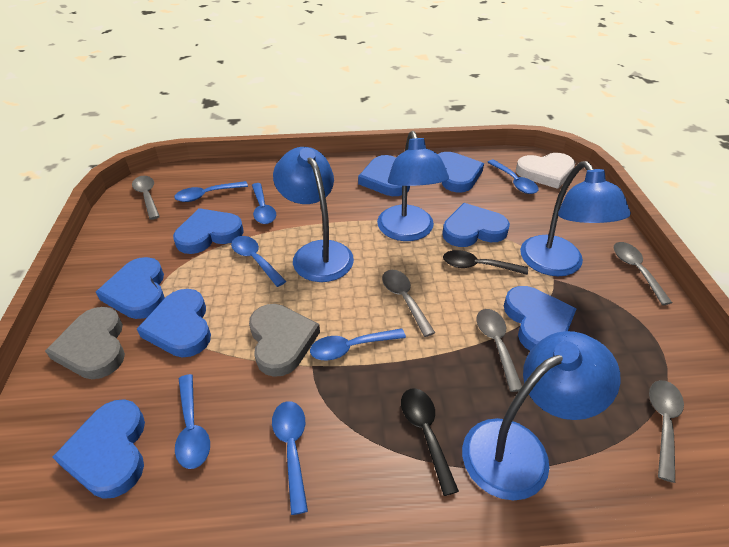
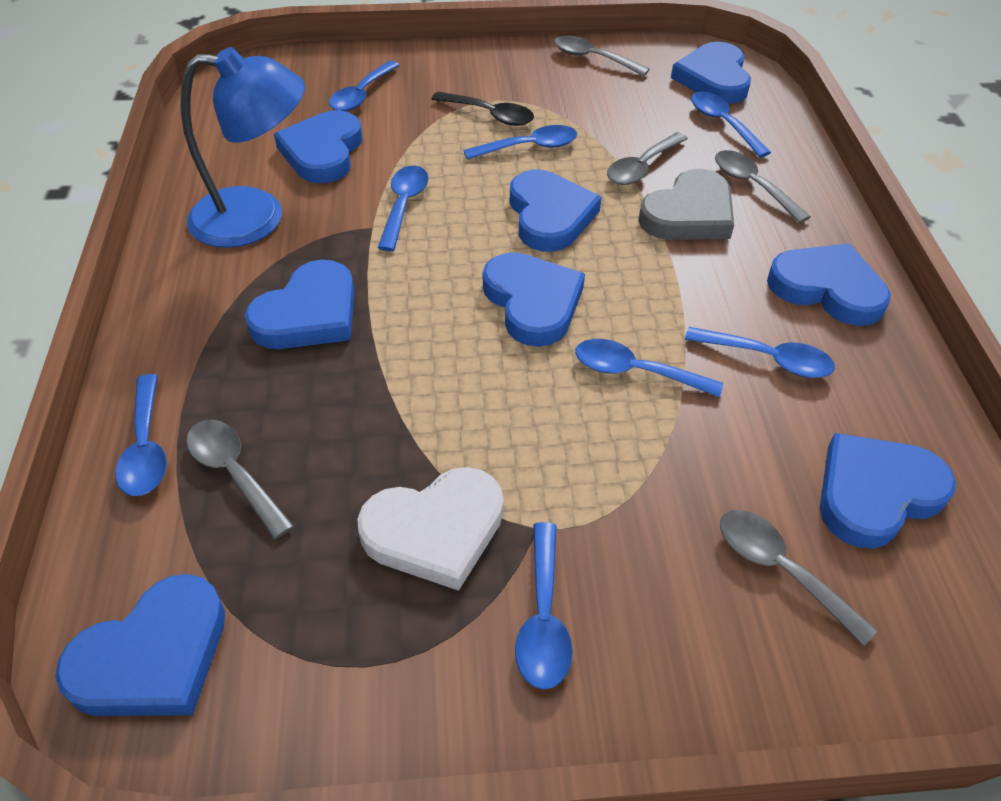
black spoon: [401,388,459,496] [443,250,528,275] = 2 -> [432,92,534,126] = 1
blue lamp: [273,147,354,282] [377,131,449,241] [462,331,621,500] [520,161,631,276] = 4 -> [181,47,305,248] = 1
blue spoon: [174,181,248,202] [175,374,210,469] [231,236,286,287] [252,183,276,224] [272,401,308,515] [310,328,406,361] [487,160,539,194] = 7 -> [115,374,167,496] [329,61,400,111] [378,166,429,251] [463,125,577,160] [515,522,573,690] [575,339,723,397] [685,327,835,378] [691,91,771,157] = 8
grey heart: [45,307,125,379] [249,304,320,377] = 2 -> [638,169,734,240] = 1

